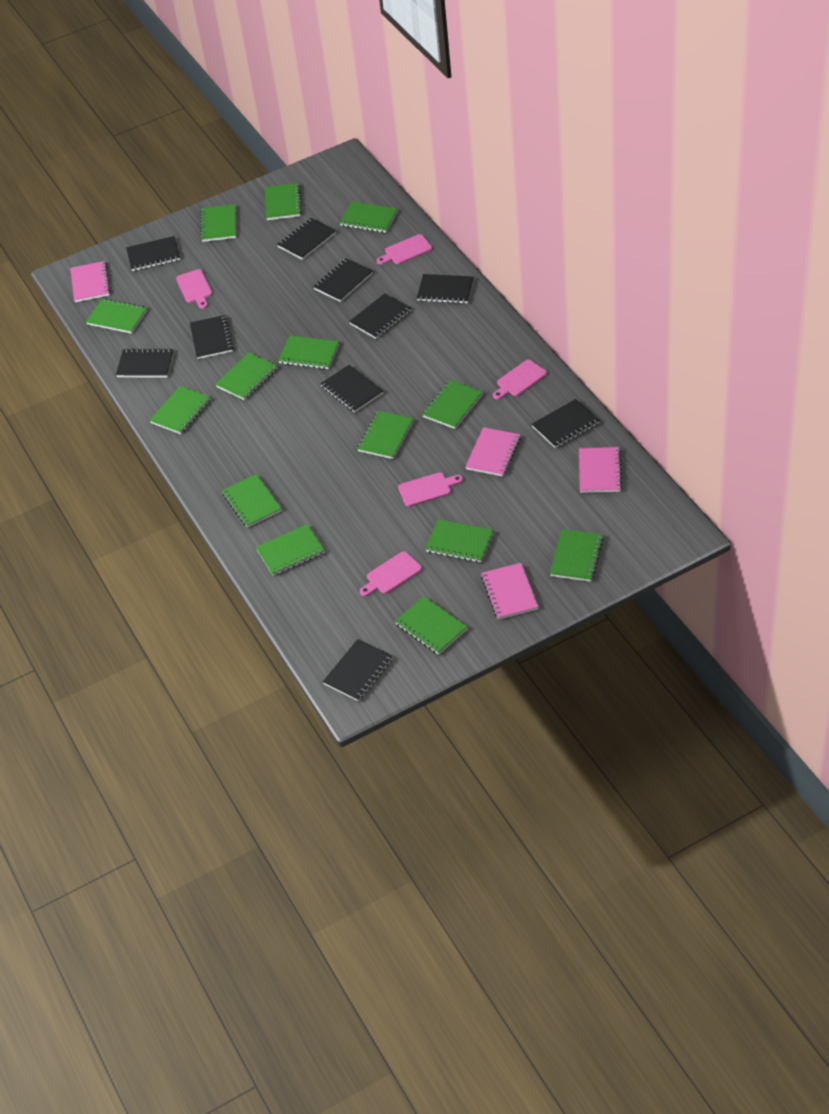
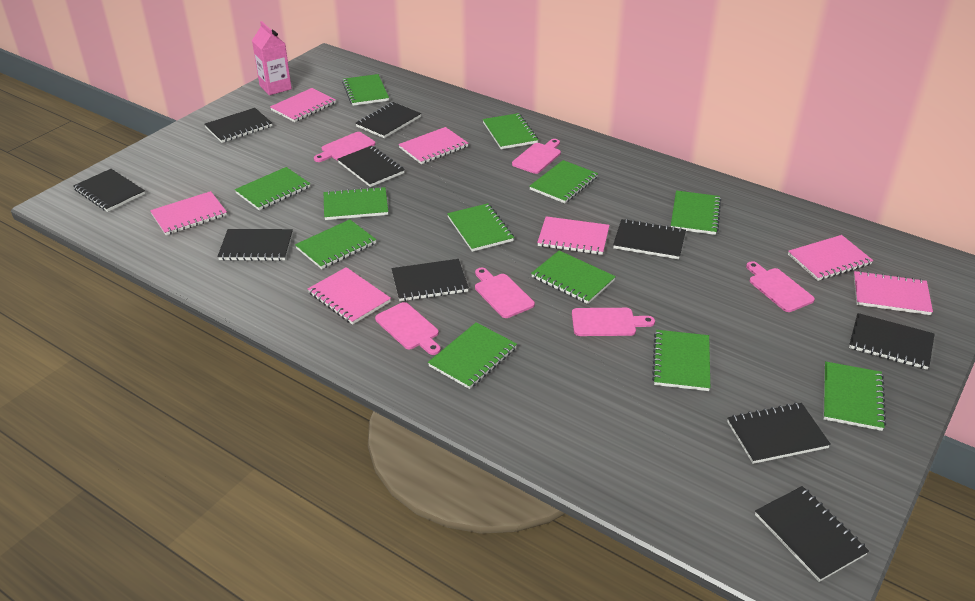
green notebook: [86,298,147,334] [149,386,211,434] [200,204,236,242] [215,353,277,400] [222,474,282,528] [256,524,325,576] [265,183,302,220] [278,335,339,369] [340,201,398,233] [357,410,414,459] [395,596,468,655] [422,380,483,429] [425,519,494,563] [550,529,604,582] = 14 -> [235,167,310,210] [295,219,376,269] [324,186,388,220] [342,74,389,106] [428,322,517,389] [447,203,514,252] [483,113,538,149] [529,160,598,203] [531,250,616,304] [652,330,710,391] [671,191,721,235] [824,361,886,431] = 12
pink carton: none = 0 -> [252,21,292,95] = 1
pink cutting board: [176,269,212,309] [360,551,422,596] [376,234,433,265] [398,472,463,507] [493,360,547,400] = 5 -> [314,132,375,162] [375,302,441,355] [475,268,535,318] [512,139,561,174] [572,308,655,336] [746,261,815,312] = 6
pink notebook: [70,261,110,302] [465,427,521,477] [481,563,539,620] [579,447,622,493] = 4 -> [150,191,227,235] [270,88,336,122] [308,267,391,325] [399,127,468,164] [537,216,609,255] [788,235,873,281] [854,271,933,315] = 7

